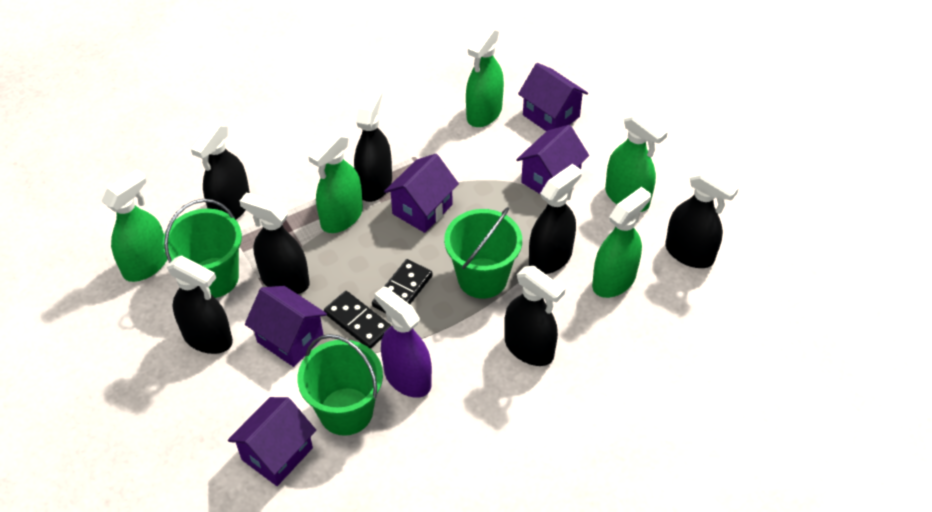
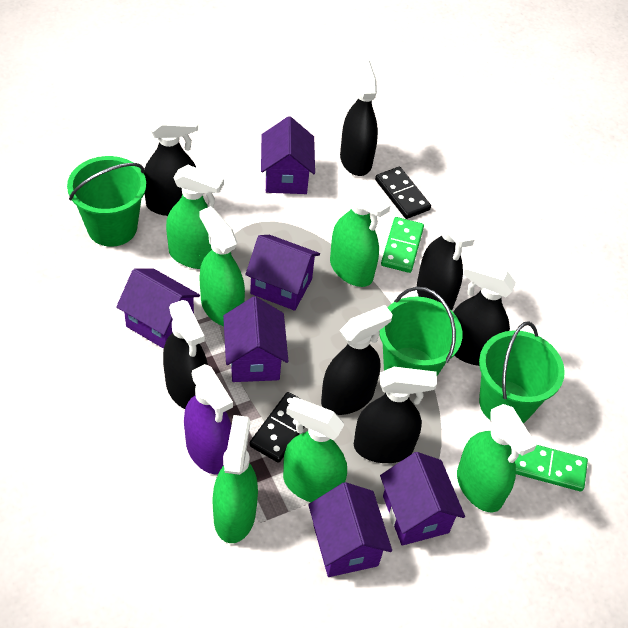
green domino: none = 0 -> [381,217,424,273] [515,445,588,491] = 2
green spray bottle: [102,169,168,282] [308,132,363,233] [466,27,504,127] [592,187,651,298] [605,111,668,212] = 5 -> [166,165,224,269] [199,206,245,326] [212,415,258,543] [283,397,347,502] [330,180,390,287] [457,404,537,512] = 6
purple house: [228,397,316,486] [245,286,327,367] [384,154,459,233] [516,125,589,194] [518,63,588,131] = 5 -> [116,268,200,349] [223,296,289,382] [245,235,320,311] [261,116,315,194] [308,482,392,577] [380,452,465,546] = 6

